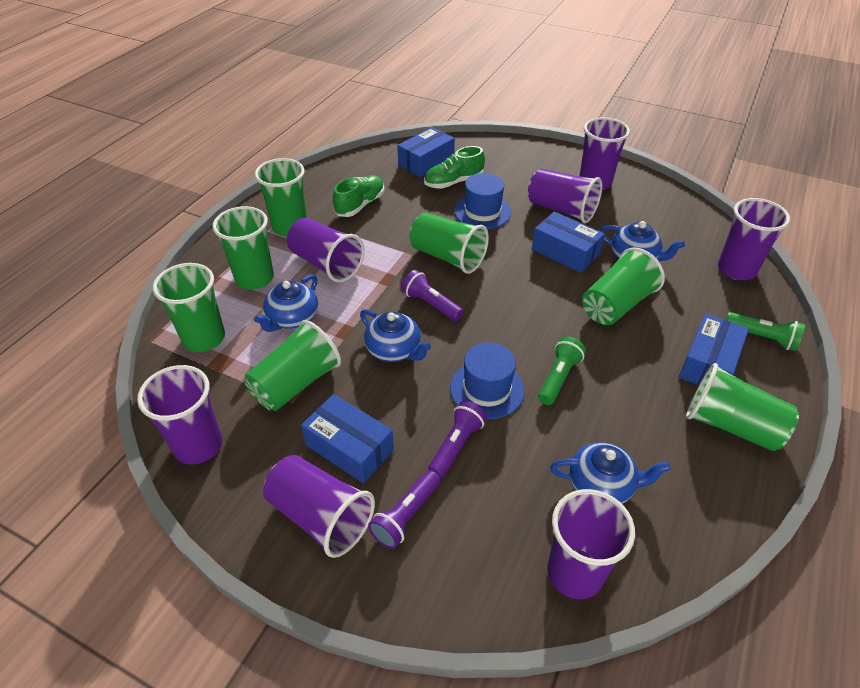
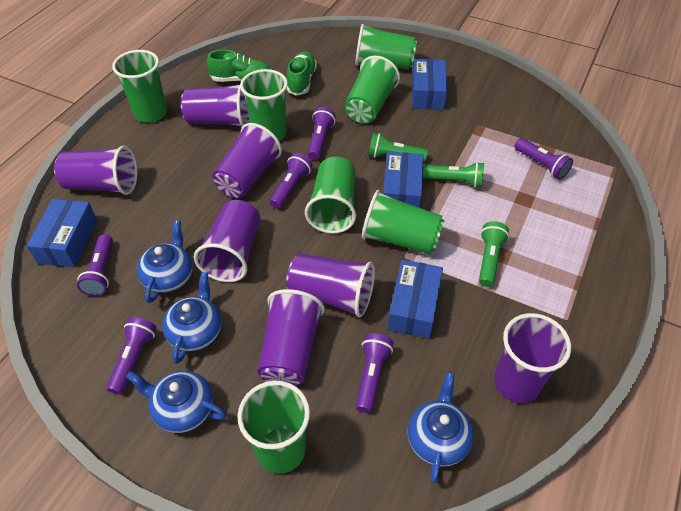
blue hat: [450,342,525,419] [454,173,511,229] = 2 -> none = 0
green flashlight: [538,337,586,405] [726,312,805,351] = 2 -> [368,133,428,162] [423,162,484,188] [479,221,509,287] = 3
purple flashlight: [368,470,441,549] [401,270,464,321] [428,401,487,479] = 3 -> [77,234,113,296] [106,317,157,395] [270,153,313,209] [308,107,336,160] [356,333,393,413] [514,138,573,180] = 6

